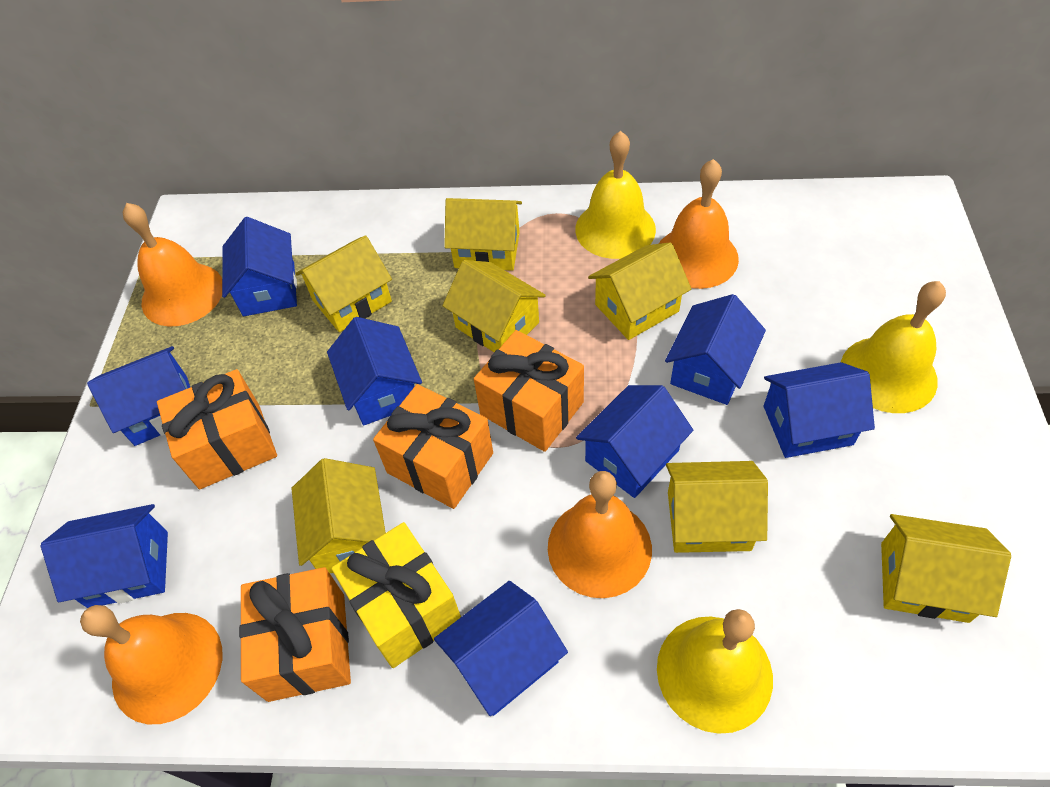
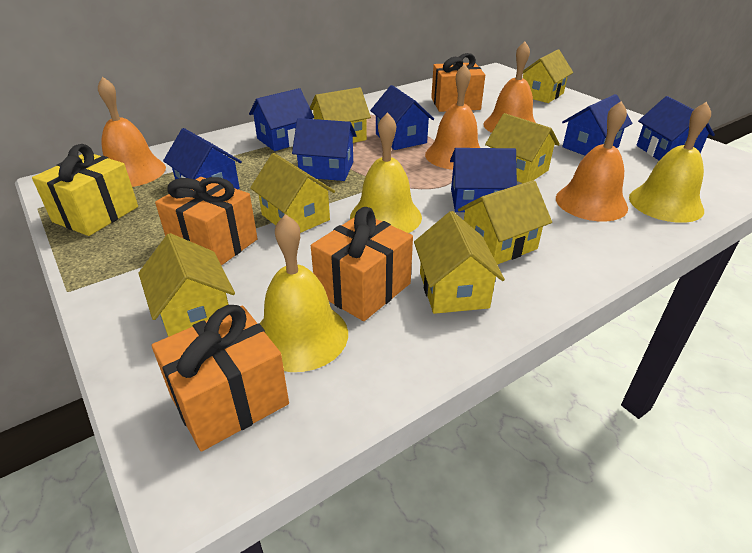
blue house: [41,504,168,608] [87,346,190,446] [222,217,297,316] [327,317,422,426] [434,581,568,716] [576,385,693,498] [665,294,766,405] [764,362,875,458] = 8 -> [163,128,242,189] [249,88,314,151] [292,118,357,181] [370,85,434,150] [450,148,517,212] [562,94,632,156] [636,96,715,160] = 7

